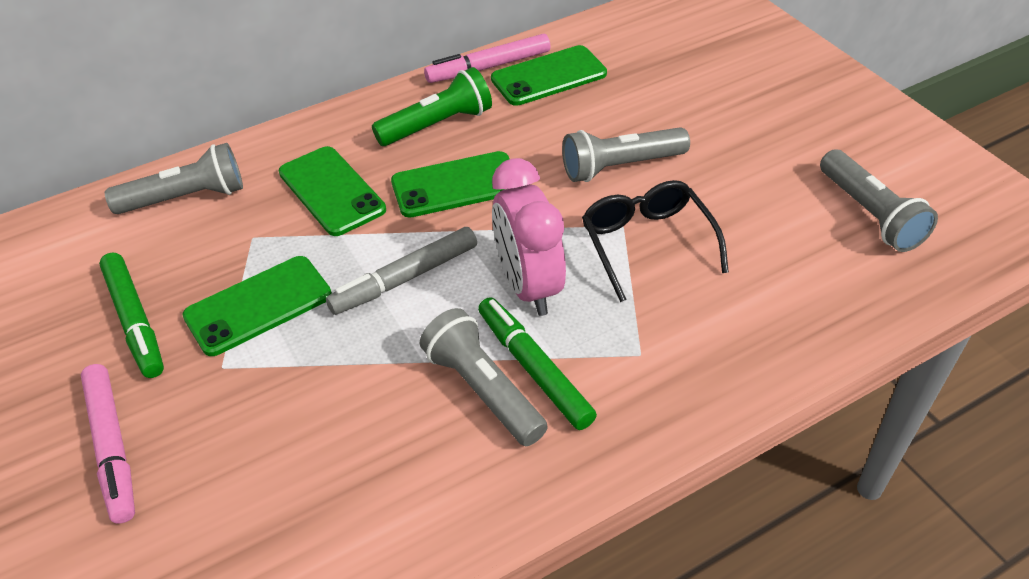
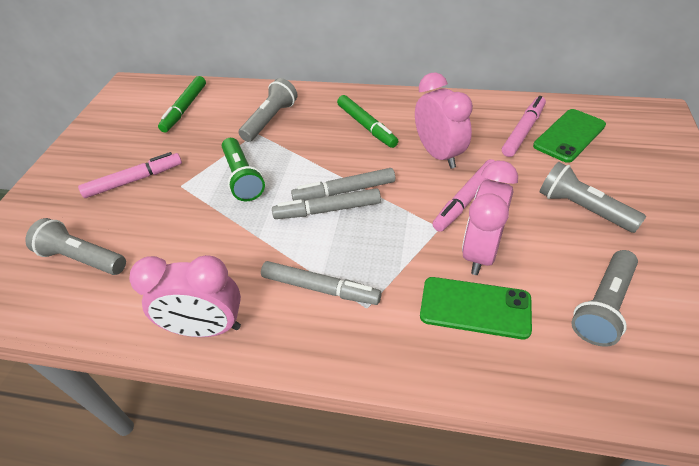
black glasses: [582,180,729,302] = 1 -> none = 0
green phone: [182,256,332,356] [279,146,386,236] [391,151,509,218] [491,45,607,106] = 4 -> [420,277,532,339] [533,109,606,163] = 2
grey marker: [326,227,477,315] = 1 -> [261,261,382,305] [272,188,381,219] [291,168,395,201] = 3
pink clock: [492,158,566,316] = 1 -> [129,255,241,337] [415,72,473,169] [462,161,518,275] = 3
pink marker: [81,364,135,524] [424,34,551,83] = 2 -> [78,152,182,198] [432,159,495,232] [502,96,546,157] = 3

